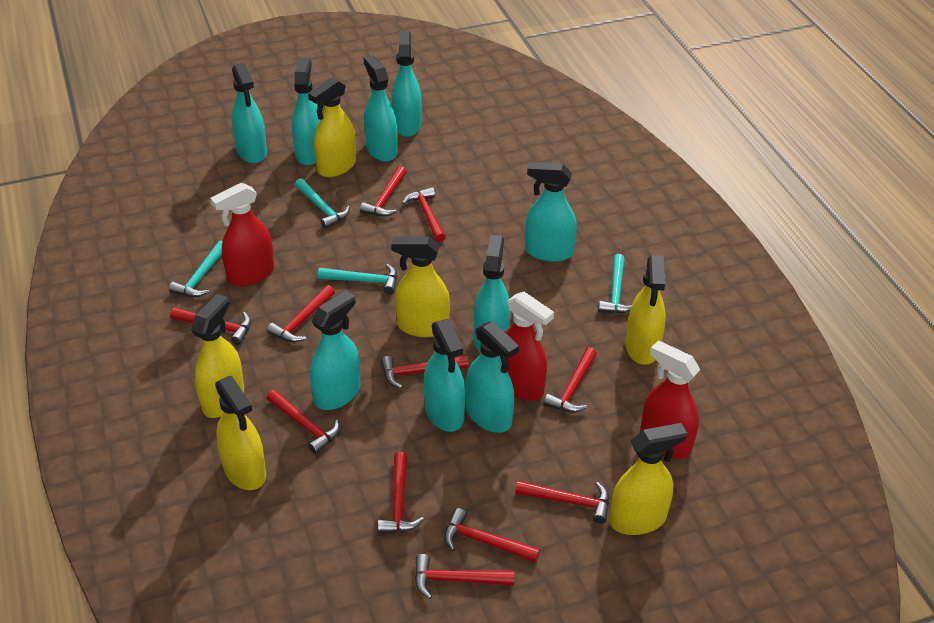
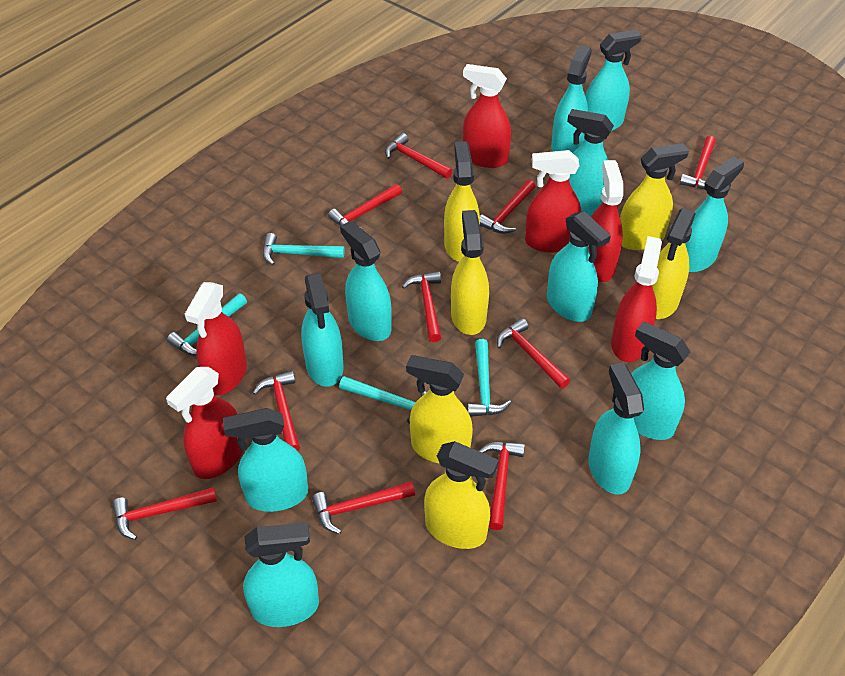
red hammer: [170,308,251,345] [266,390,340,454] [267,285,335,343] [360,166,406,217] [378,452,424,533] [381,355,469,389] [402,187,446,242] [415,554,514,599] [444,508,540,563] [515,481,609,524] [544,347,597,413] = 11 -> [112,487,217,540] [253,371,300,451] [312,482,415,534] [328,184,402,229] [385,133,452,179] [402,271,441,342] [479,442,525,530] [480,180,536,234] [497,318,570,389] [680,136,716,189] = 10
red spray bottle: [210,182,274,286] [505,292,554,401] [640,340,700,459] = 3 -> [166,367,243,479] [185,282,247,395] [463,64,511,168] [525,150,581,253] [588,160,623,282] [611,236,662,362] = 6
turquoise spray bottle: [232,63,267,163] [292,58,320,166] [310,290,360,410] [363,55,398,162] [392,31,422,137] [424,319,465,432] [466,321,519,433] [474,235,510,353] [525,162,577,262] = 9 -> [223,408,308,512] [243,522,319,627] [301,273,344,387] [340,221,392,341] [547,211,611,322] [551,45,592,153] [567,109,614,216] [586,30,642,131] [588,362,644,495] [631,321,690,440] [685,157,744,272] = 11

